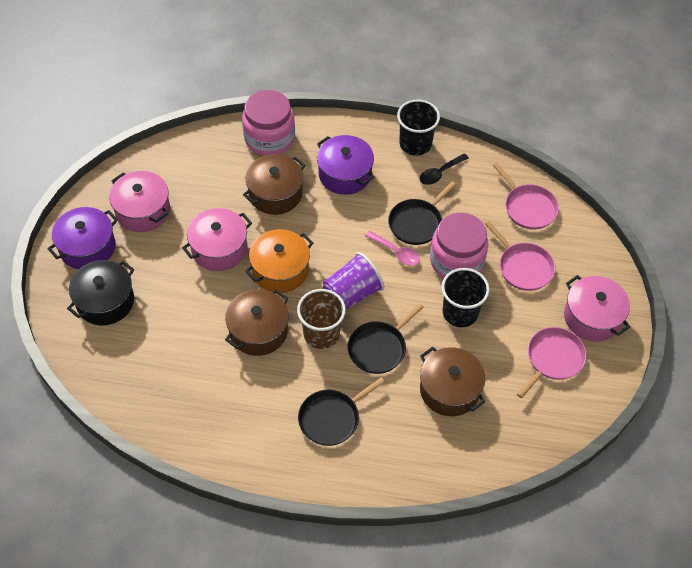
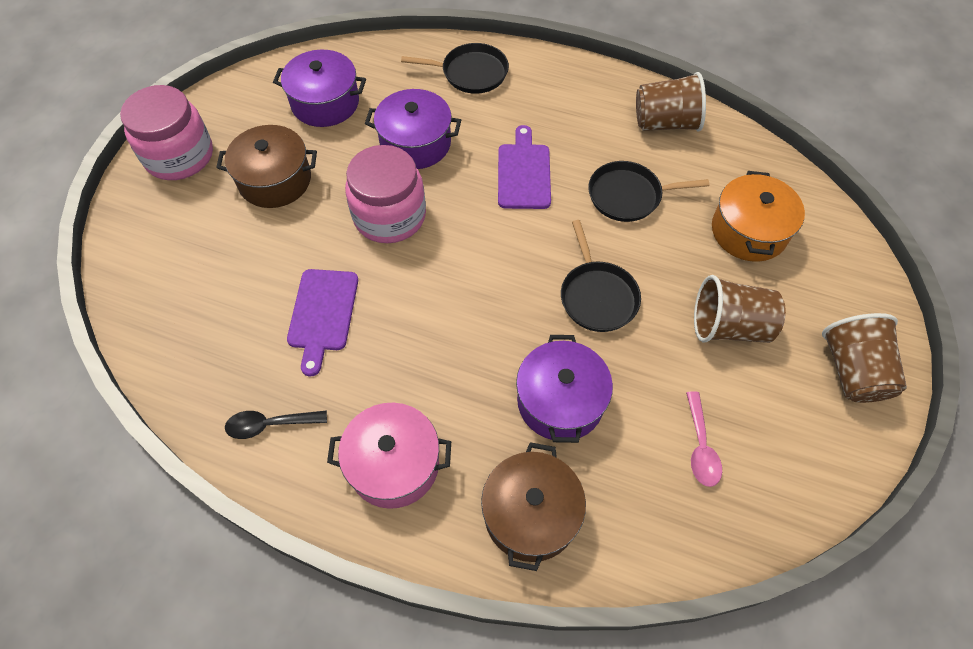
black cup: [397,100,440,156] [441,268,489,327] = 2 -> none = 0
black pot: [67,260,134,325] = 1 -> none = 0
brown cup: [297,289,346,349] = 1 -> [636,72,706,132] [694,275,786,343] [822,313,907,403] = 3
brown pot: [225,289,289,356] [243,154,306,215] [420,347,485,416] = 3 -> [216,125,317,208] [481,442,586,571] = 2
pink pan: [485,221,555,291] [493,163,559,229] [517,327,587,398] = 3 -> none = 0
pink pot: [109,171,170,232] [182,208,252,271] [564,275,630,342] = 3 -> [327,403,451,509] = 1
purple cup: [323,252,384,310] = 1 -> none = 0
purple cutting board: none = 0 -> [287,269,358,376] [498,125,551,209] = 2
purple pot: [48,207,118,269] [317,135,374,195] = 2 -> [273,50,366,127] [365,89,461,169] [516,335,613,443] = 3

